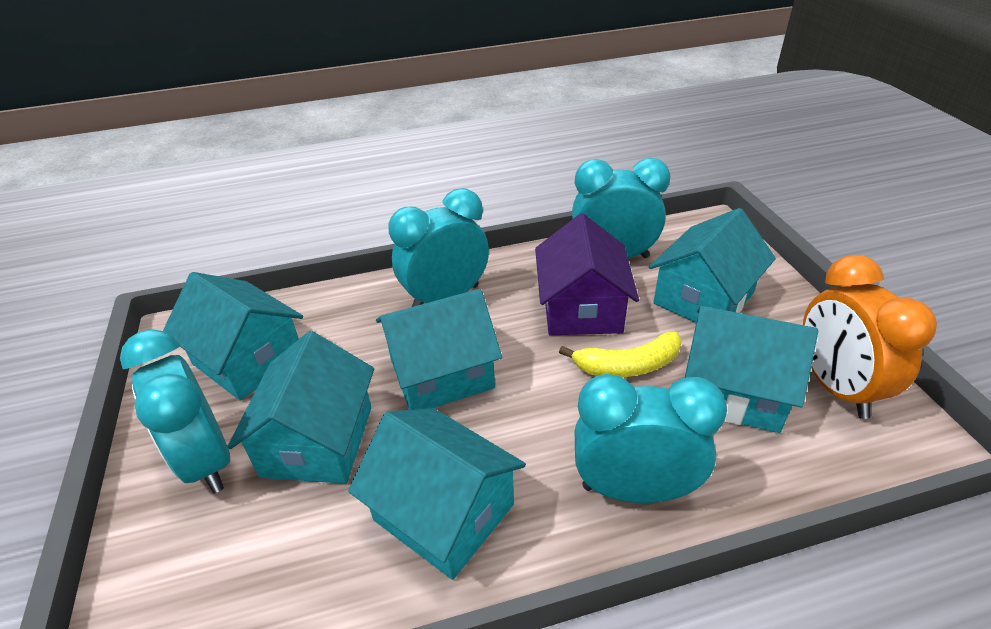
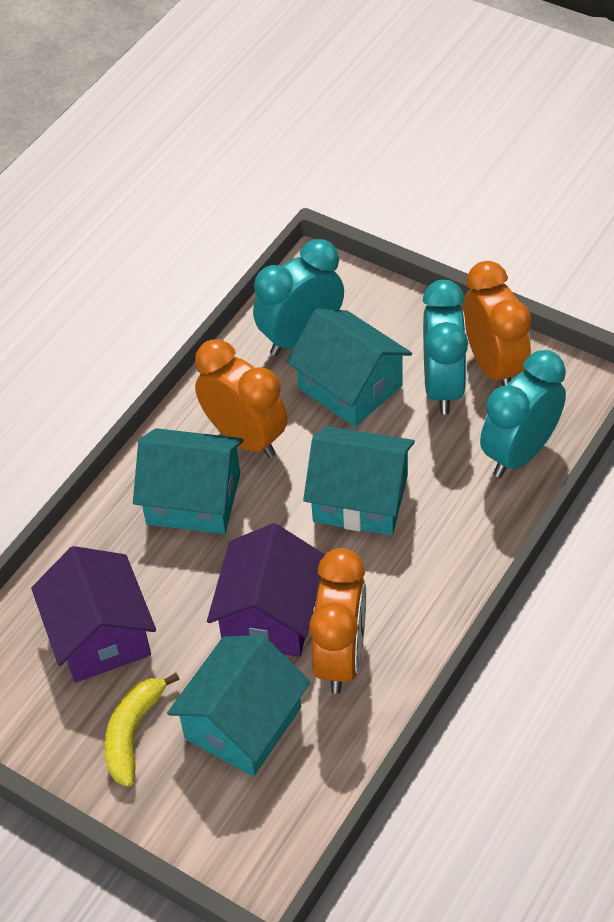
orange clock: [803,255,937,419] = 1 -> [195,339,288,458] [309,548,366,694] [463,261,531,386] = 3
purple house: [535,213,639,335] = 1 -> [31,546,156,683] [207,523,325,657] = 2
turquoise clock: [120,329,230,493] [388,188,489,307] [572,158,670,258] [575,374,727,503] = 4 -> [253,239,344,356] [422,280,468,415] [480,350,566,477] = 3
turquoise house: [163,272,303,401] [227,331,374,484] [348,408,526,580] [376,289,502,410] [649,208,776,323] [685,306,818,433] = 6 -> [133,428,244,534] [167,635,311,776] [287,309,412,427] [303,426,415,535] = 4

